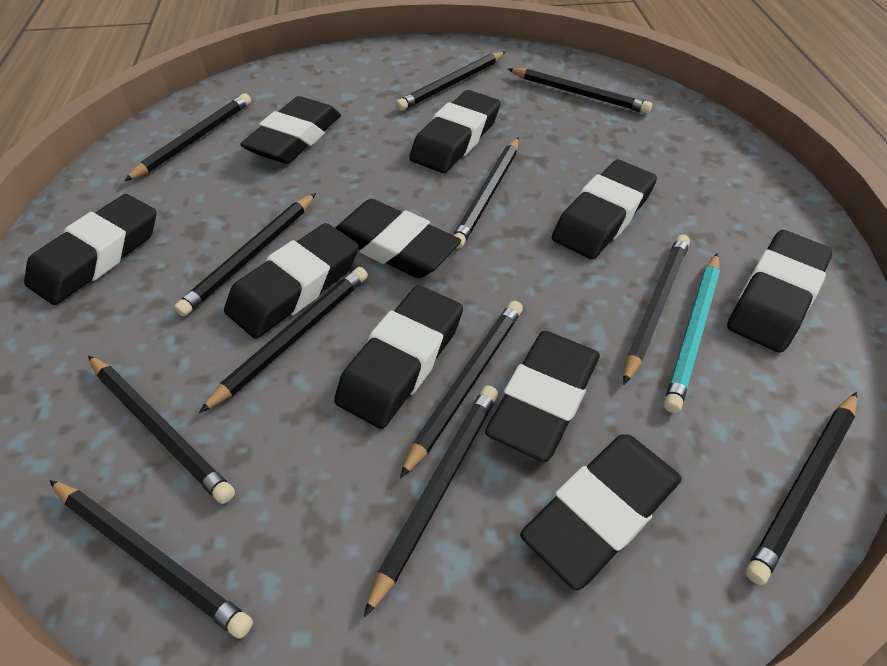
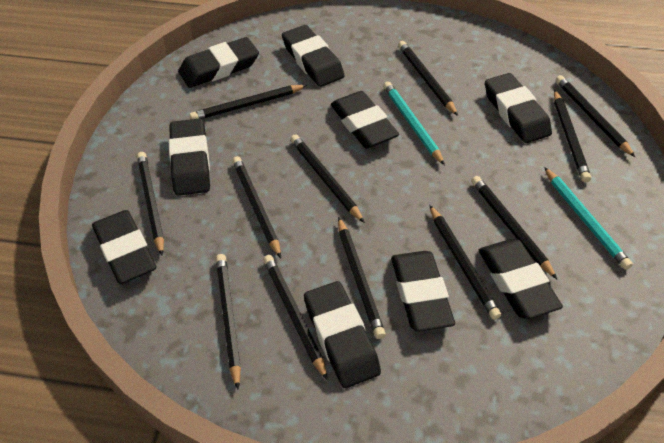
black eraser: [24,194,156,305] [224,223,359,339] [240,96,341,164] [334,285,463,429] [335,199,461,278] [409,90,501,173] [485,331,600,462] [520,434,682,590] [552,160,657,259] [727,230,833,353] = 10 -> [92,210,157,284] [169,118,210,196] [178,37,259,88] [282,25,345,87] [304,281,381,388] [331,91,399,148] [391,251,455,332] [479,239,563,319] [485,73,552,143] = 9
turquoise pencil: [664,253,720,413] = 1 -> [383,81,445,165] [544,167,633,270] = 2

